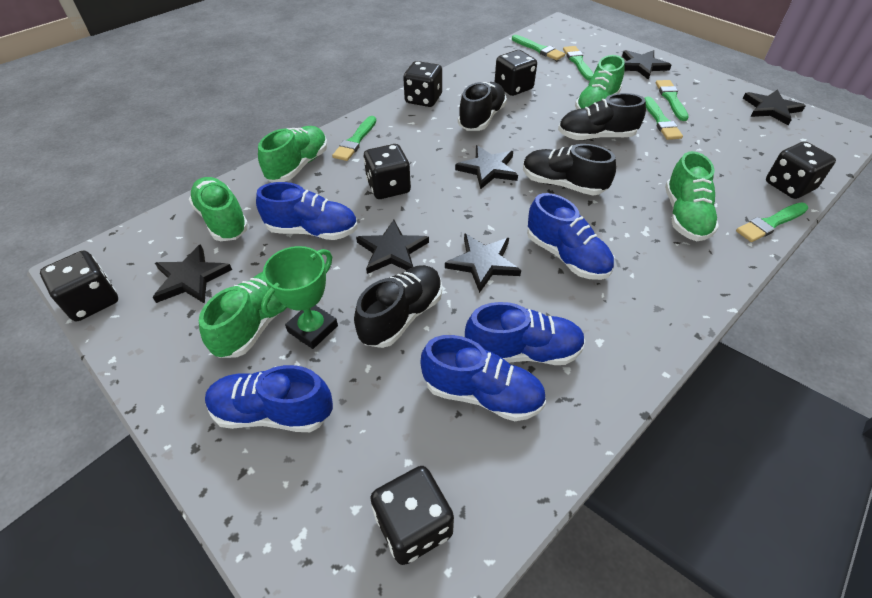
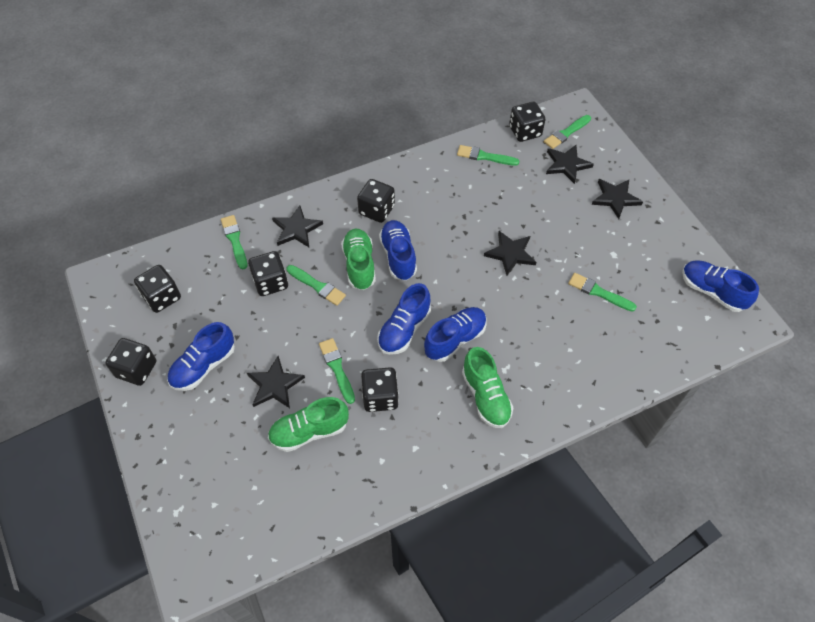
black shoe: [354,265,442,348] [458,82,507,131] [523,144,616,195] [558,93,646,140] = 4 -> none = 0
black star: [153,244,232,304] [356,220,429,274] [445,233,521,293] [455,145,518,190] [622,50,671,80] [743,89,805,125] = 6 -> [247,356,305,408] [272,206,323,247] [484,231,536,275] [546,145,594,184] [592,179,643,219] = 5
green shoe: [189,177,249,241] [199,272,282,358] [258,126,328,182] [575,55,625,110] [665,151,719,241] = 5 -> [268,397,349,452] [341,229,376,290] [462,347,514,428] = 3
green trophy: [261,246,338,349] = 1 -> none = 0

